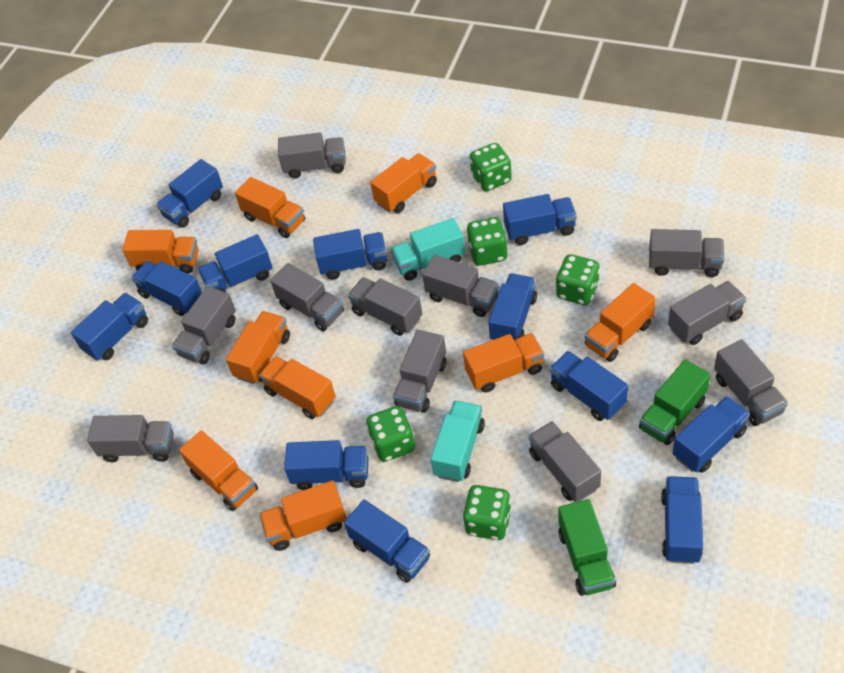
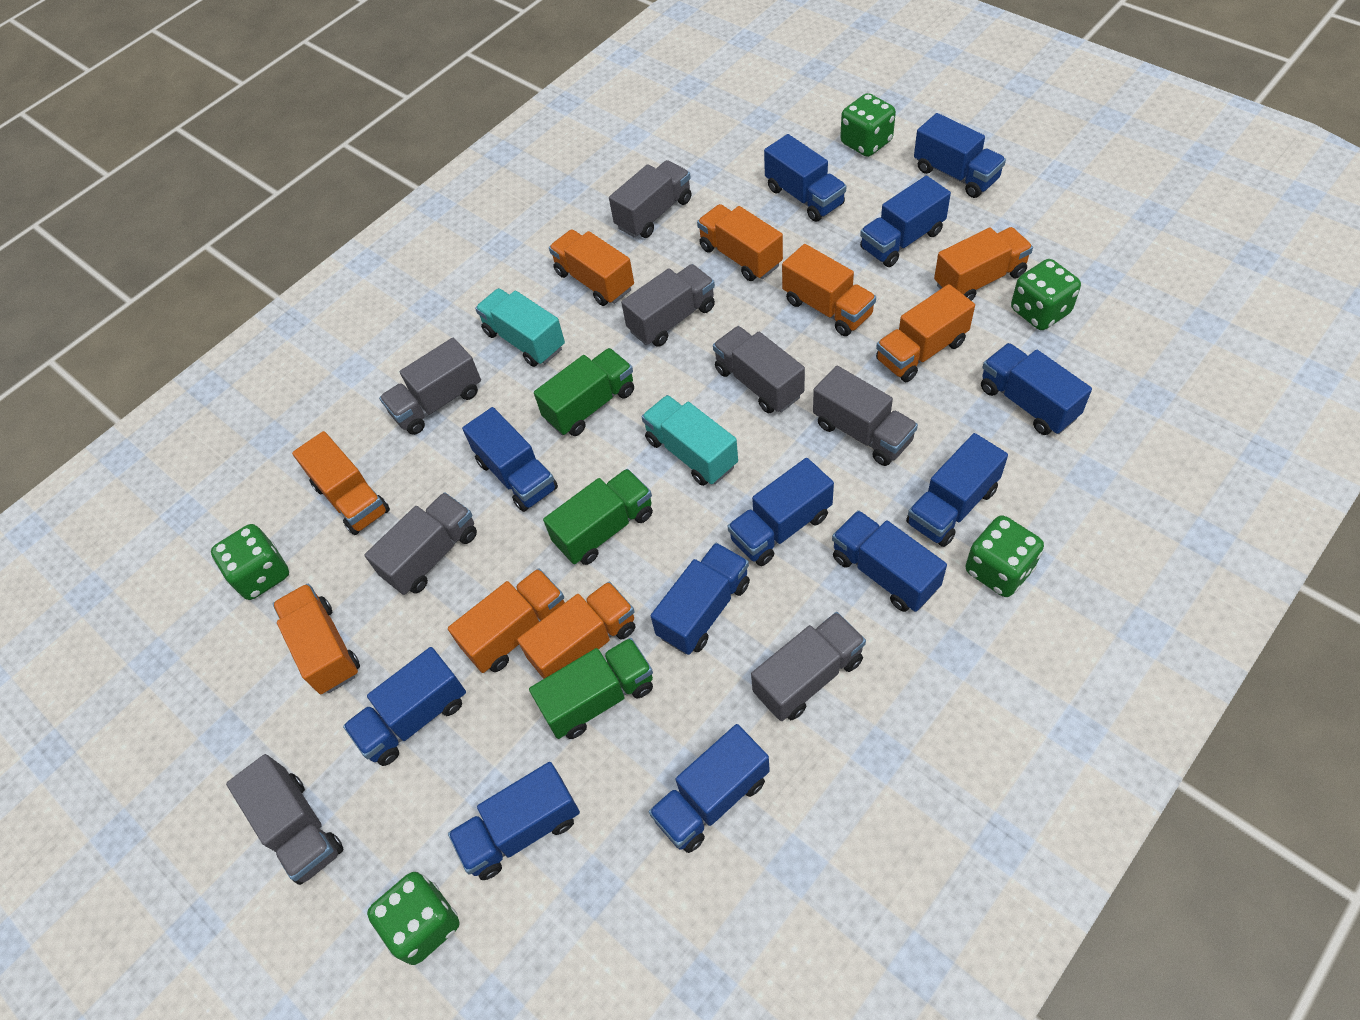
green truck: [558,499,616,596] [639,359,711,445] = 2 -> [529,638,653,739] [534,348,634,436] [543,469,653,565] = 3
grey truck: [87,415,174,462] [172,286,236,365] [270,263,344,331] [278,132,346,178] [348,277,422,336] [393,330,446,413] [422,255,499,317] [529,421,601,502] [649,229,724,277] [668,281,746,345] [714,340,788,426] = 11 -> [226,754,343,885] [364,492,477,595] [379,338,481,435] [609,160,691,238] [621,264,715,347] [713,326,805,413] [751,612,866,721] [813,366,918,466] = 8

